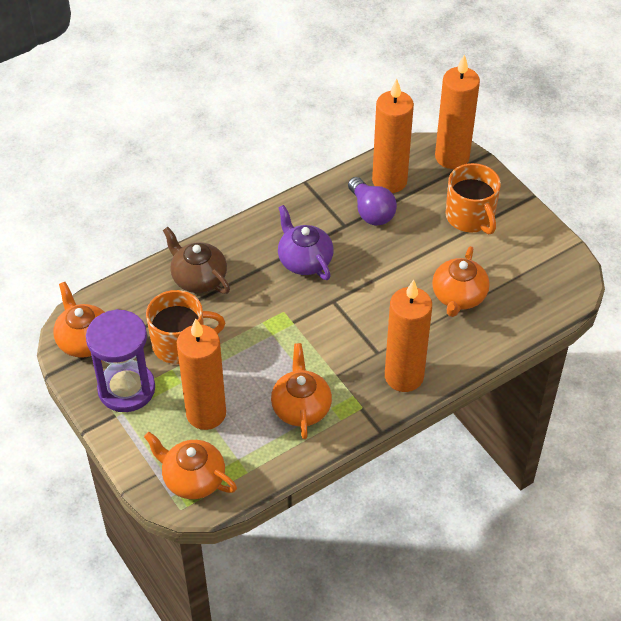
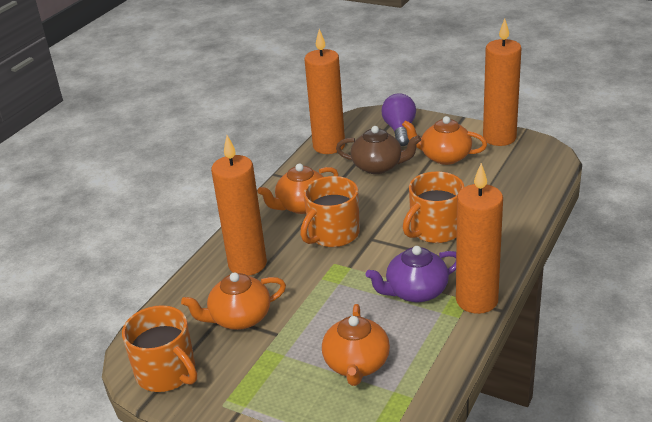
orange mug: [146,290,225,364] [445,163,501,234] = 2 -> [122,305,197,392] [300,176,360,247] [403,171,464,243] = 3
purple hourglass: [86,309,155,412] = 1 -> none = 0

